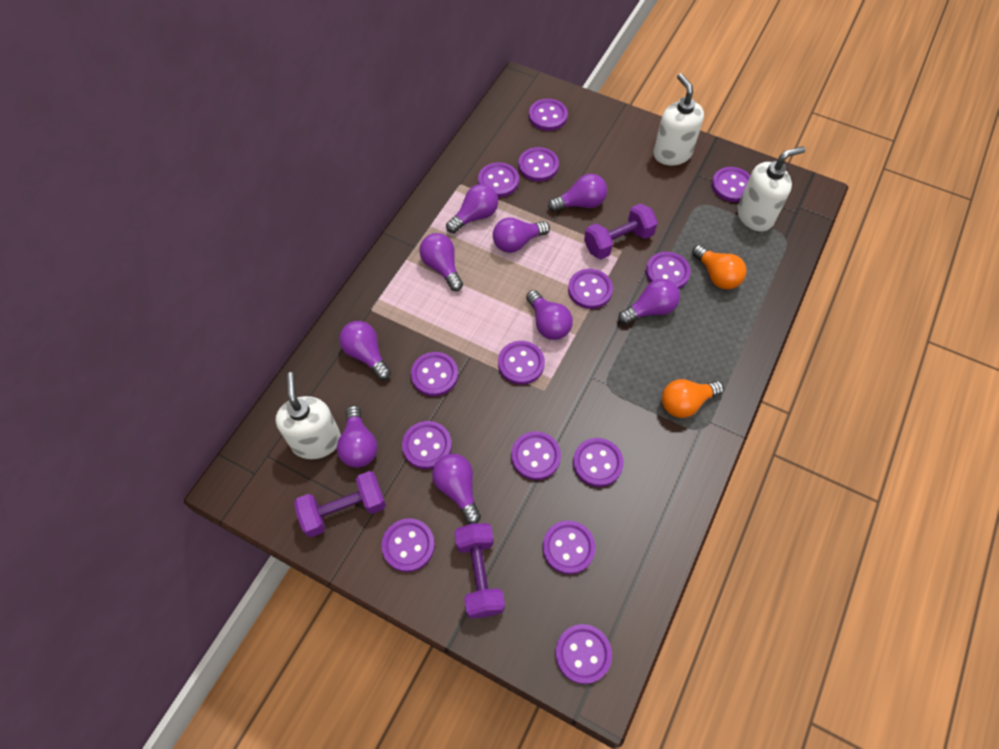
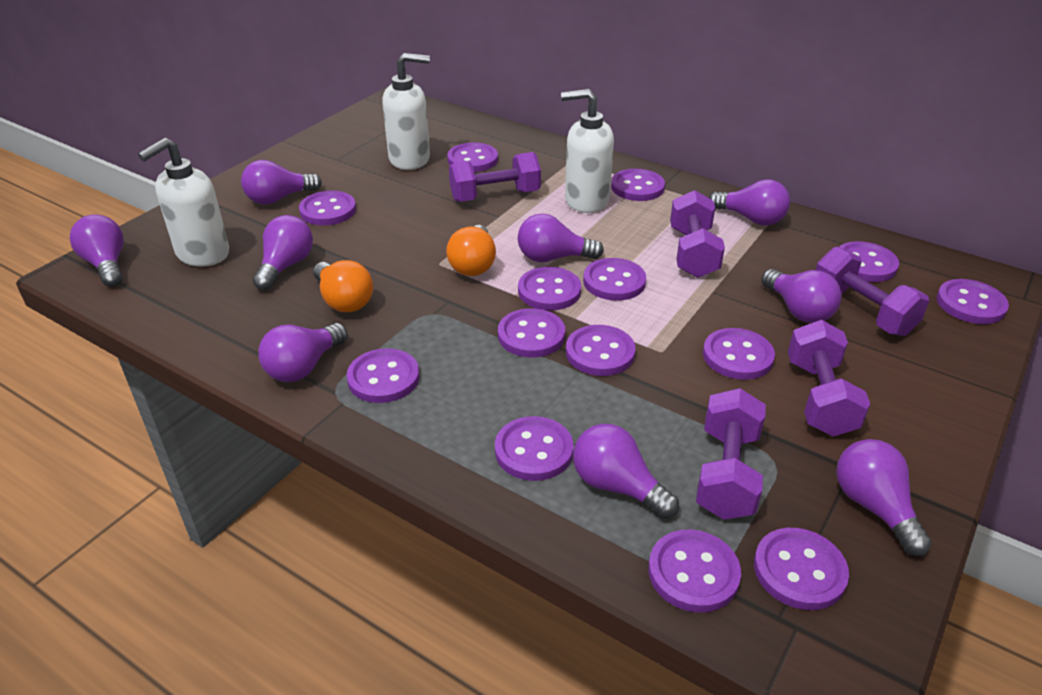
purple dumbbell: [294,471,386,537] [454,523,505,619] [584,204,658,259] = 3 -> [449,152,541,202] [670,190,725,278] [696,388,766,520] [788,320,870,437] [816,247,929,336] = 5

